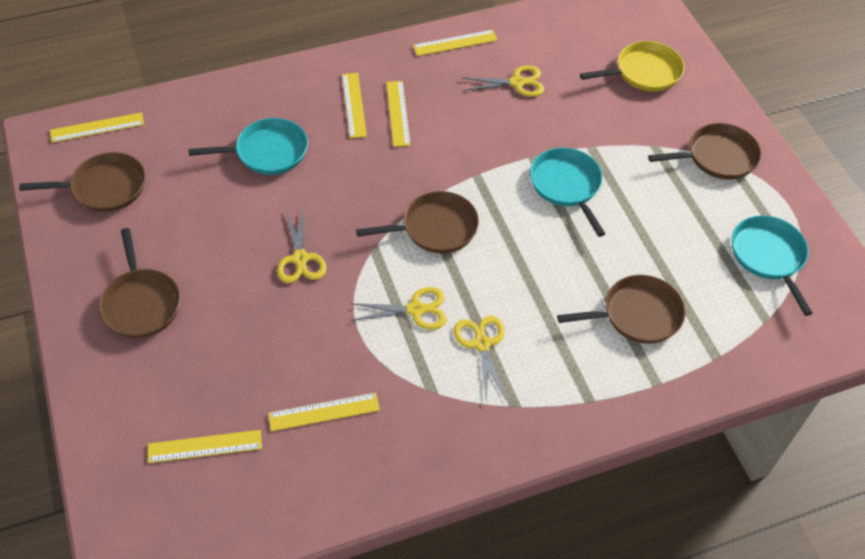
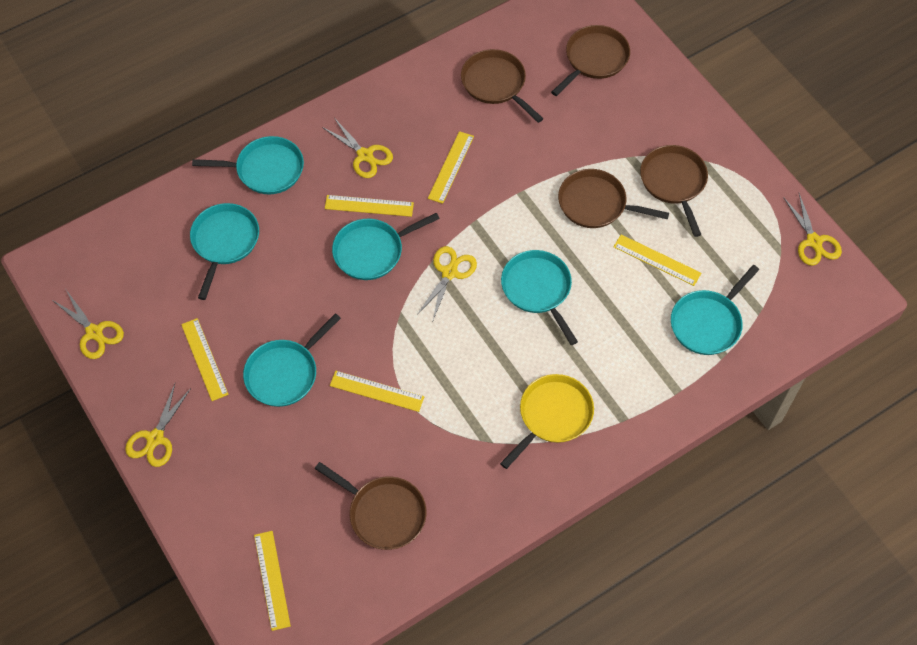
turquoise pan: [188,118,308,175] [530,148,606,237] [732,215,813,316] = 3 -> [190,203,259,300] [192,136,304,194] [243,313,341,407] [332,213,440,280] [501,250,578,345] [671,265,759,355] = 6
yellow scissors: [277,210,327,283] [350,287,447,330] [454,316,506,403] [462,65,544,97] = 4 -> [52,290,124,359] [125,384,191,467] [322,118,393,178] [417,246,477,320] [783,193,842,266] = 5

